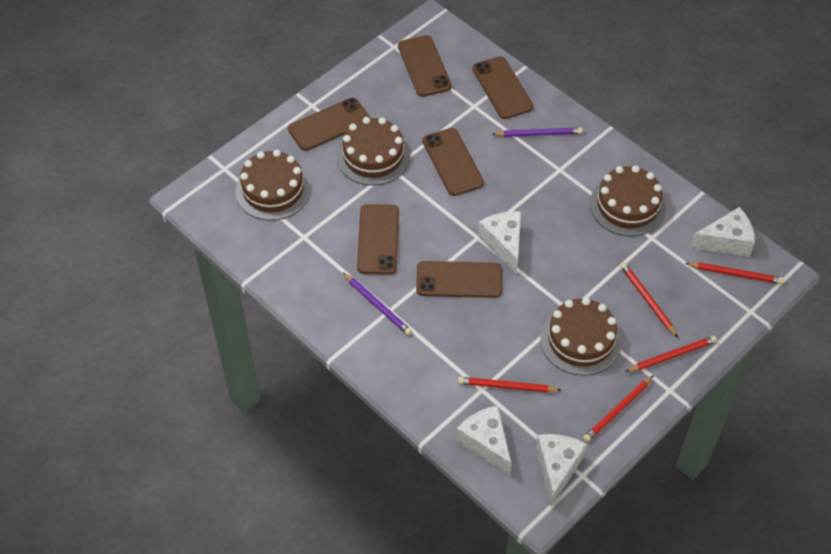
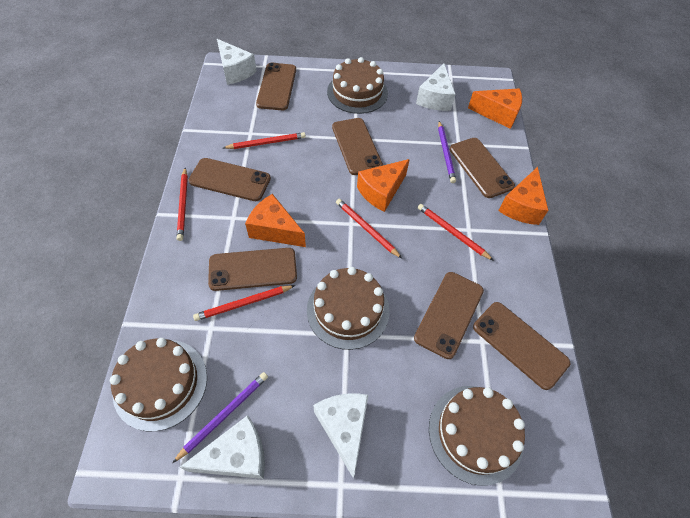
brown phone: [288,98,370,151] [357,204,399,275] [398,35,452,97] [416,261,502,298] [422,128,484,196] [472,56,533,119] = 6 -> [188,158,271,201] [208,248,297,291] [256,63,296,110] [332,118,383,175] [414,272,484,359] [450,138,515,198] [473,302,570,390] = 7
orange cheese: none = 0 -> [245,194,306,247] [357,159,410,212] [468,88,522,129] [498,167,549,225] = 4

